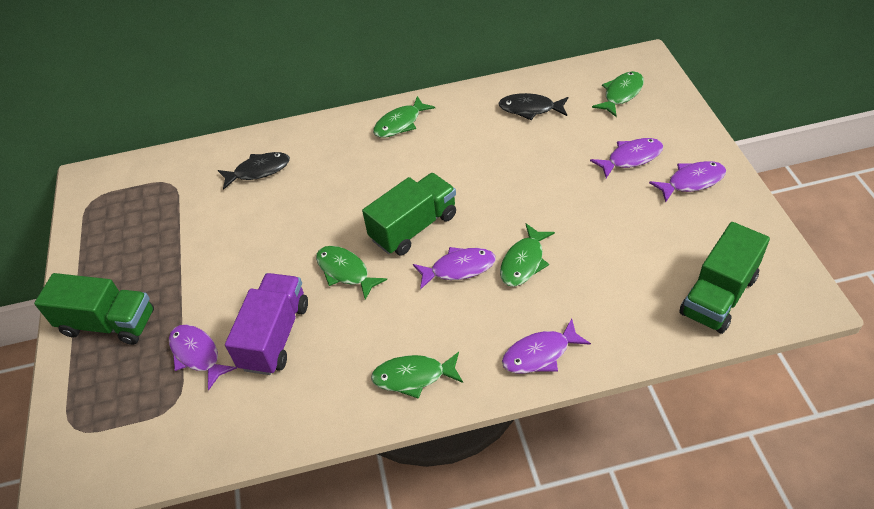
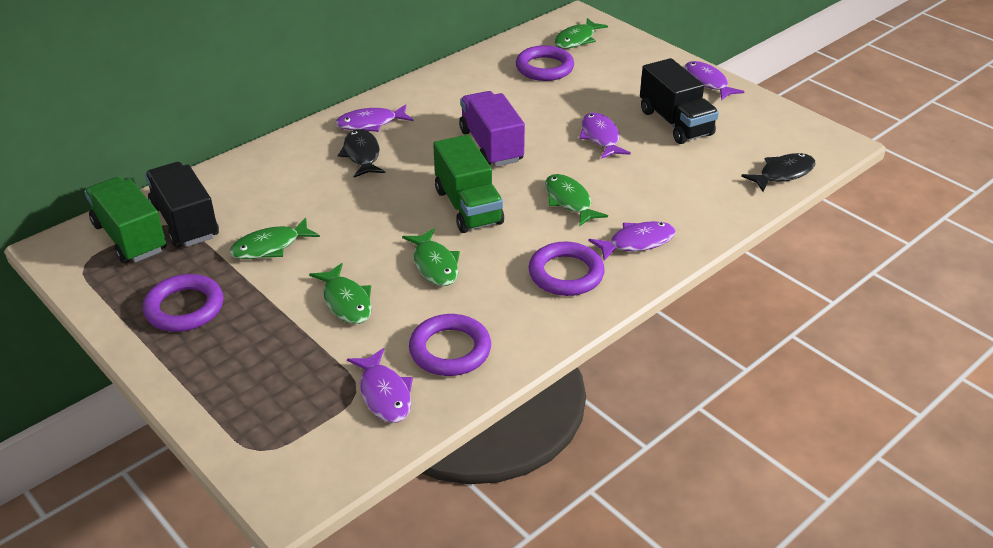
black truck: none = 0 -> [145,162,219,247] [640,58,719,144] = 2
green truck: [34,273,154,345] [362,173,456,256] [679,222,770,334] = 3 -> [84,177,167,264] [433,135,504,233] = 2
purple ring: none = 0 -> [143,274,223,332] [409,314,491,376] [516,45,574,81] [529,242,605,296] = 4

